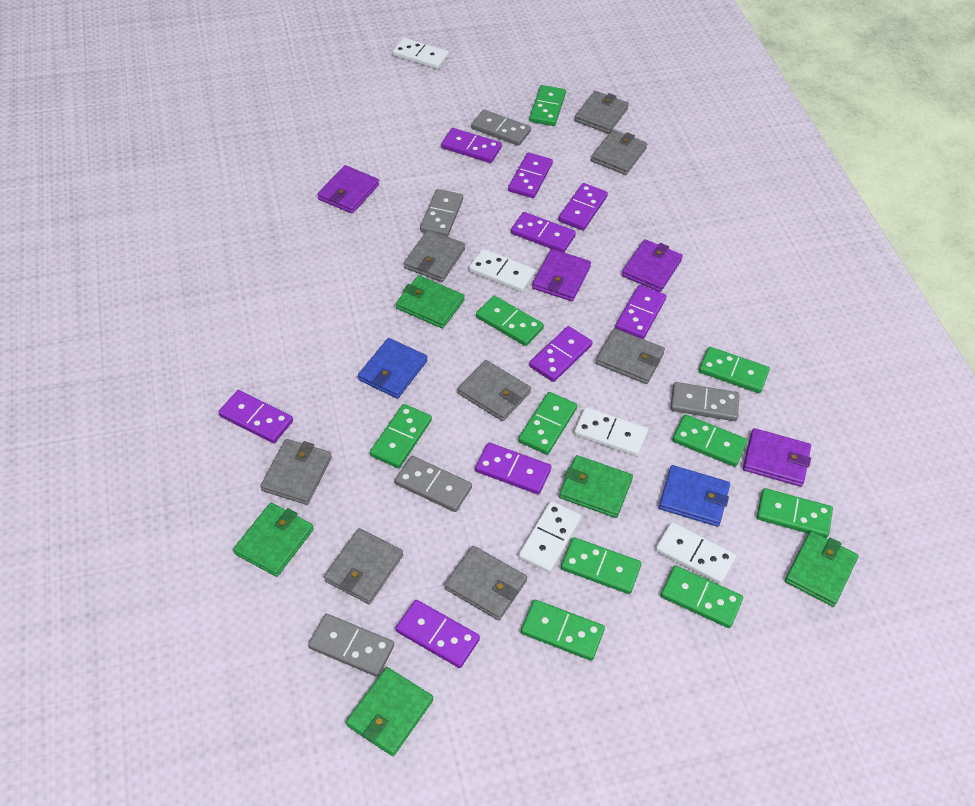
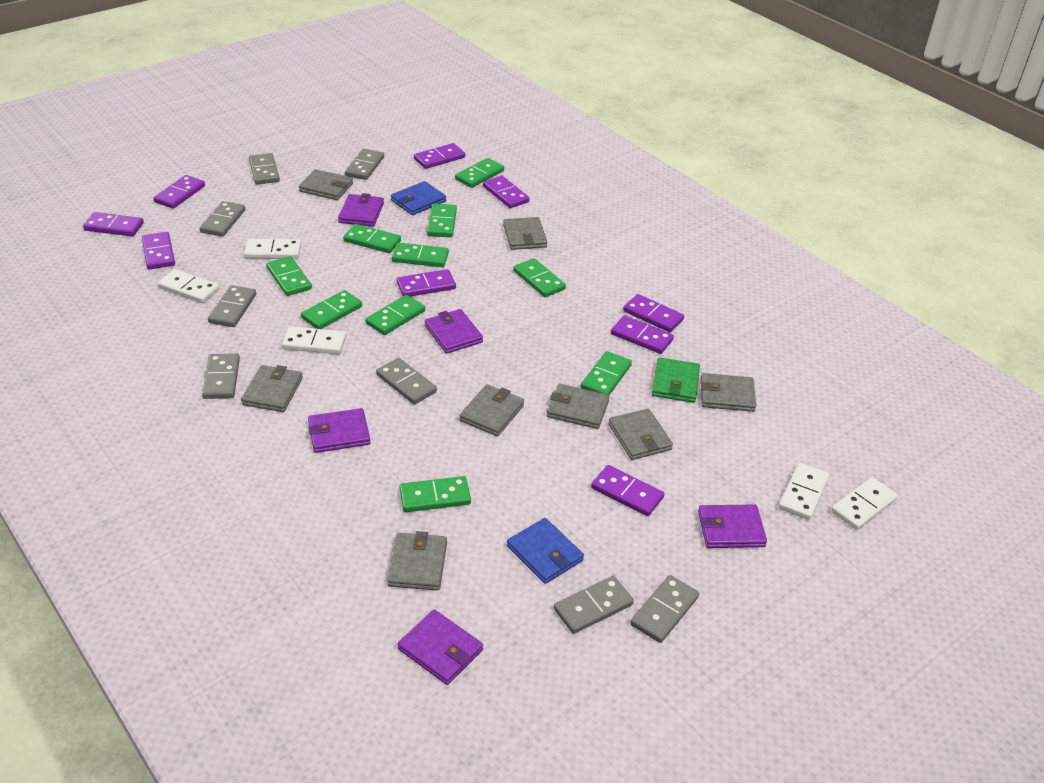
green wallet: [233,503,314,577] [346,667,433,756] [396,275,465,329] [559,455,633,518] [785,531,859,607] = 5 -> [652,357,700,403] = 1
grey domino: [308,614,394,677] [395,456,472,512] [420,189,463,237] [471,109,531,146] [671,382,740,421] = 5 -> [199,201,245,237] [202,353,240,399] [208,285,256,327] [249,153,280,184] [345,149,384,180] [376,358,437,404] [554,576,634,634] [631,575,699,643] = 8
purple wallet: [317,165,379,214] [532,249,591,301] [622,239,683,292] [743,428,811,487] = 4 -> [308,408,370,453] [338,193,384,227] [397,609,483,685] [425,309,483,354] [698,505,767,548] = 5

